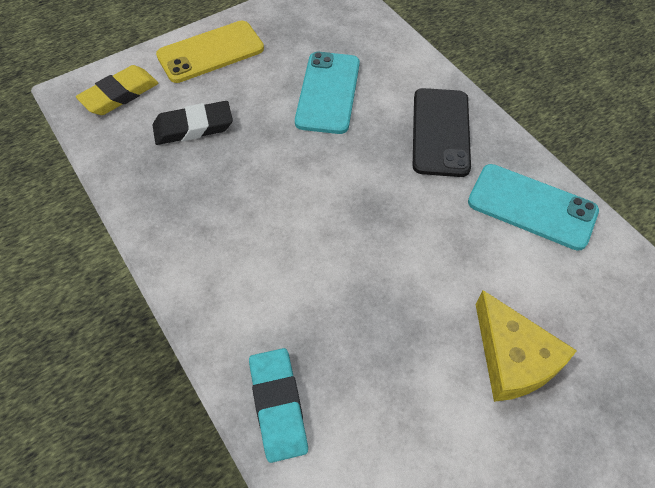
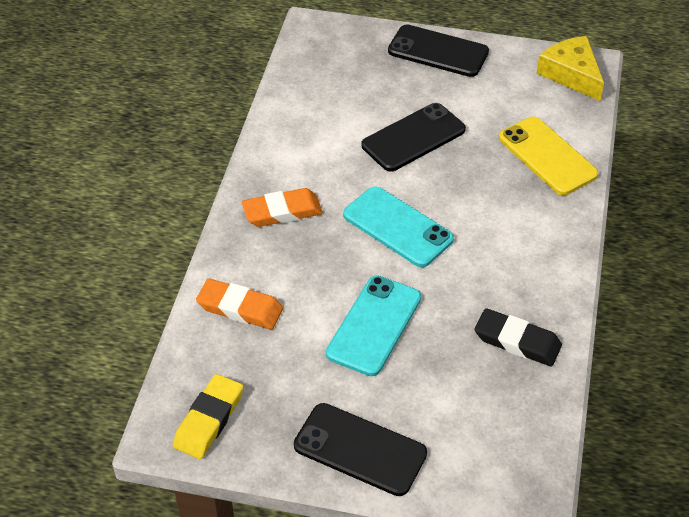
black phone: [413,88,471,177] = 1 -> [294,403,427,496] [362,103,466,171] [388,25,489,77] = 3
orange eraser: none = 0 -> [196,278,283,330] [242,188,323,227] = 2
turquoise eraser: [249,348,308,463] = 1 -> none = 0

